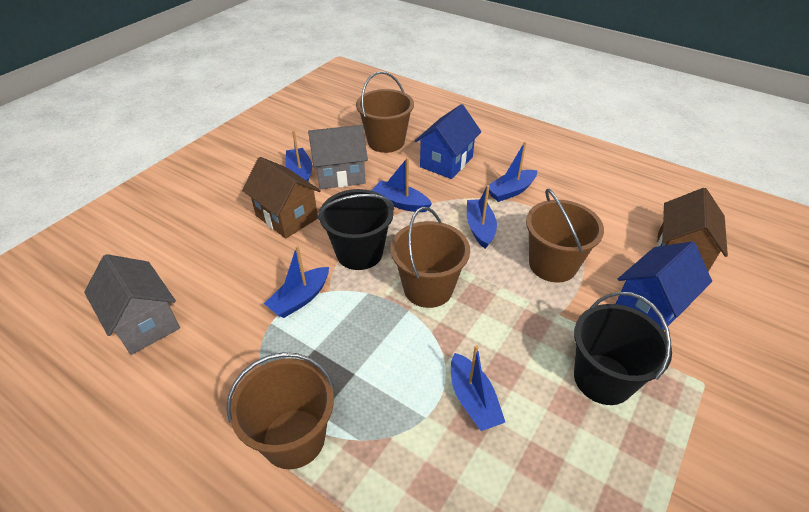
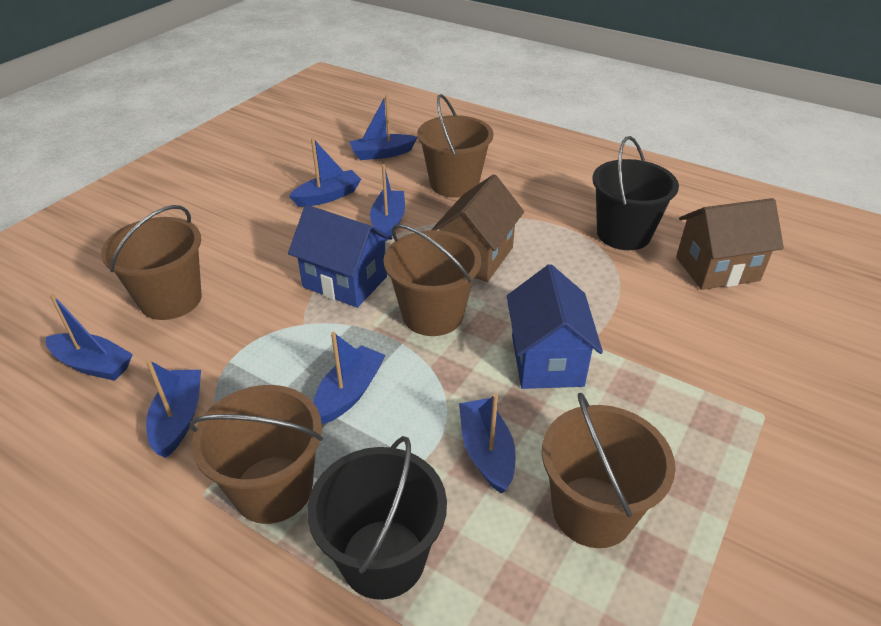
blue boat: [264,245,329,318] [285,130,312,182] [372,157,432,212] [451,345,505,431] [467,185,497,249] [486,142,537,202] = 6 -> [46,294,133,381] [146,360,201,458] [289,137,361,207] [313,332,385,424] [349,94,417,160] [370,164,405,242] [459,393,516,493] = 7
brown bucket: [226,352,334,469] [356,71,414,153] [391,207,470,308] [526,189,604,283] = 4 -> [101,205,202,320] [189,385,323,524] [384,224,481,336] [417,94,494,198] [542,393,676,548] = 5
grey house: [84,254,180,355] [308,125,368,189] = 2 -> none = 0

